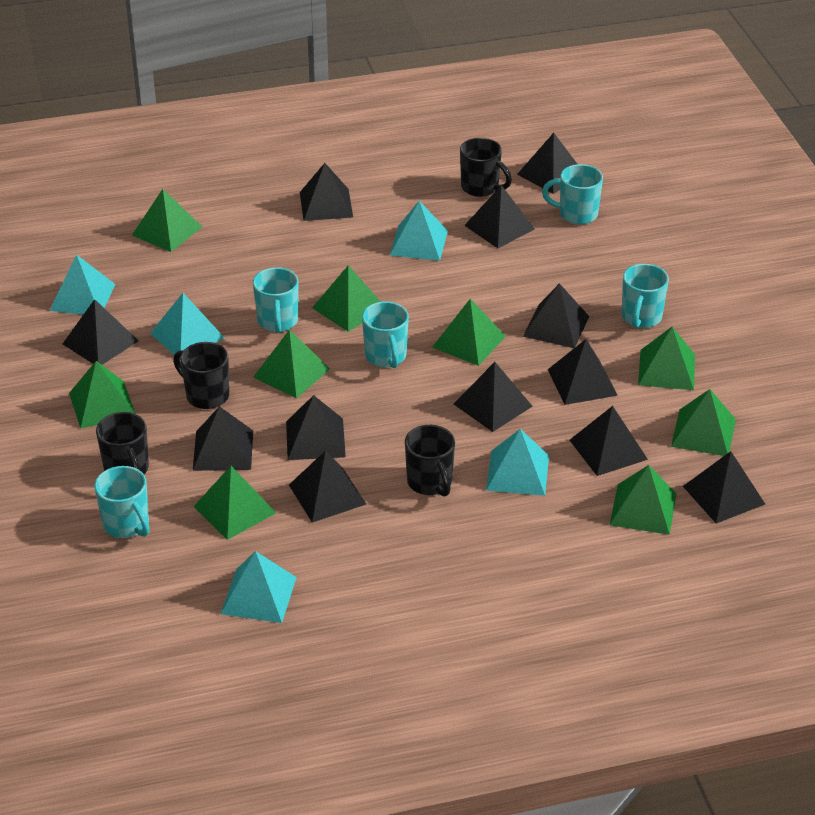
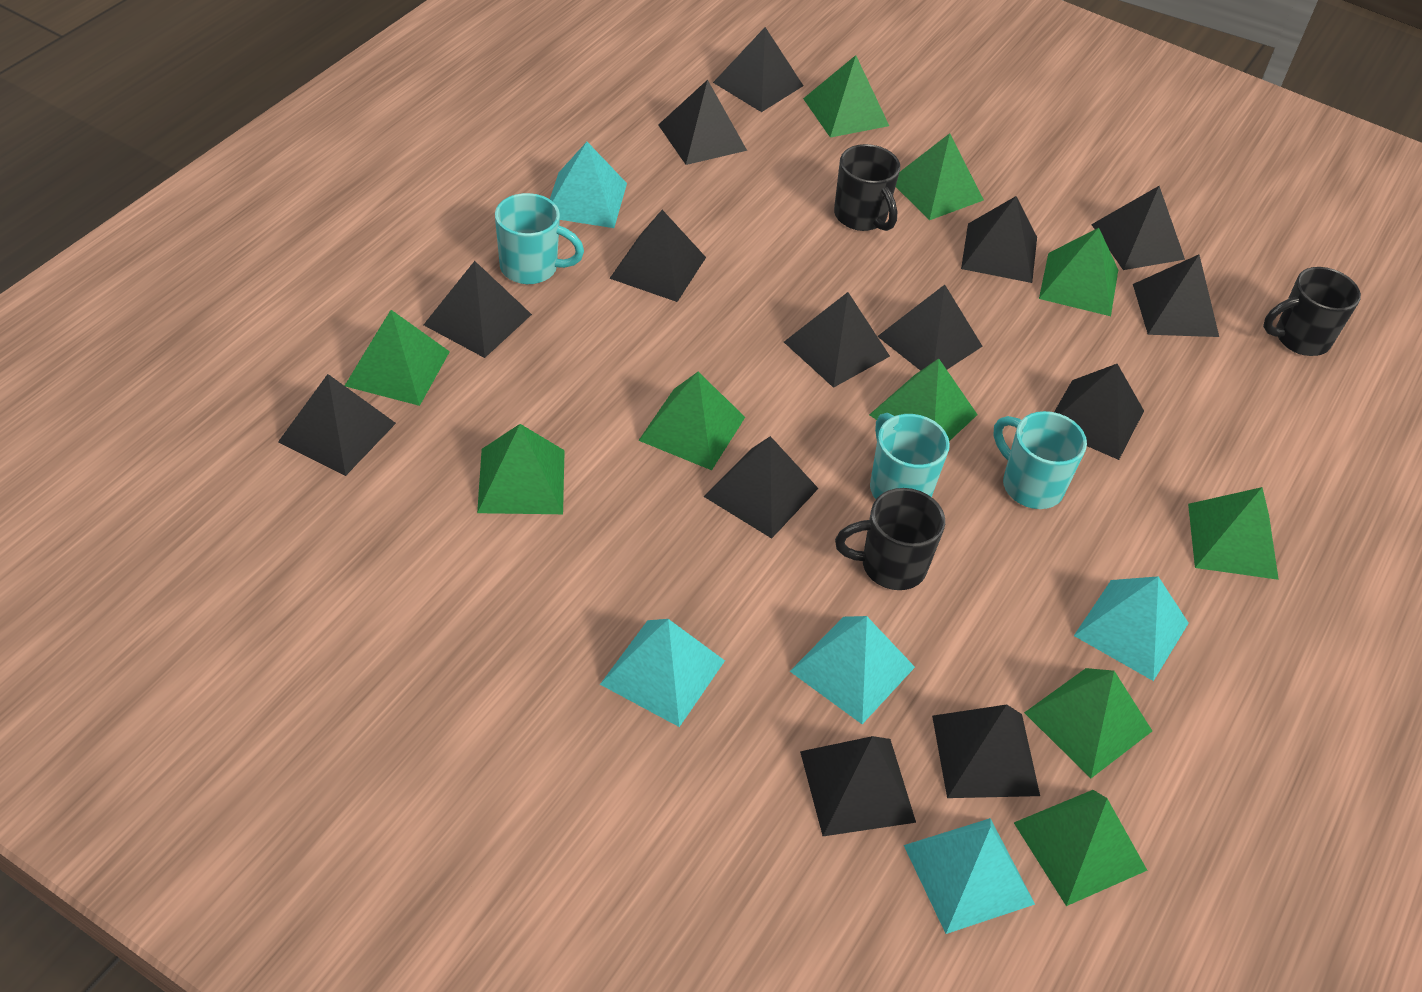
black mug: [96,412,149,474] [173,342,229,409] [405,425,455,497] [460,138,512,197] = 4 -> [834,144,900,231] [835,488,945,590] [1263,267,1361,356] = 3
black pyramid: [63,299,139,365] [193,406,253,471] [286,395,346,460] [289,450,366,523] [300,163,353,221] [454,362,533,432] [464,185,535,248] [517,133,577,194] [523,283,589,348] [548,339,618,405] [570,406,648,476] [683,451,765,523] = 12 -> [278,374,396,476] [424,261,532,358] [609,210,706,302] [658,80,747,165] [704,436,819,539] [713,27,803,112] [784,292,890,388] [800,736,916,836] [877,285,983,371] [932,705,1040,798] [961,196,1037,283] [1054,364,1144,460] [1091,186,1185,270] [1133,255,1219,337] = 14
green pyramid: [69,361,135,429] [132,189,202,252] [193,466,276,540] [253,330,330,399] [312,265,381,332] [432,299,506,366] [610,465,677,535] [638,327,695,390] [671,389,736,456] = 9 -> [345,310,450,406] [477,424,565,514] [638,372,745,470] [803,55,889,138] [869,358,978,441] [896,133,984,220] [1014,790,1147,906] [1024,668,1152,778] [1039,228,1118,316] [1188,487,1279,580] = 10
turquoise mug: [94,466,150,538] [253,268,299,333] [362,302,409,368] [542,164,603,224] [622,264,669,328] = 5 -> [495,193,584,284] [870,413,950,499] [993,411,1087,509] = 3

